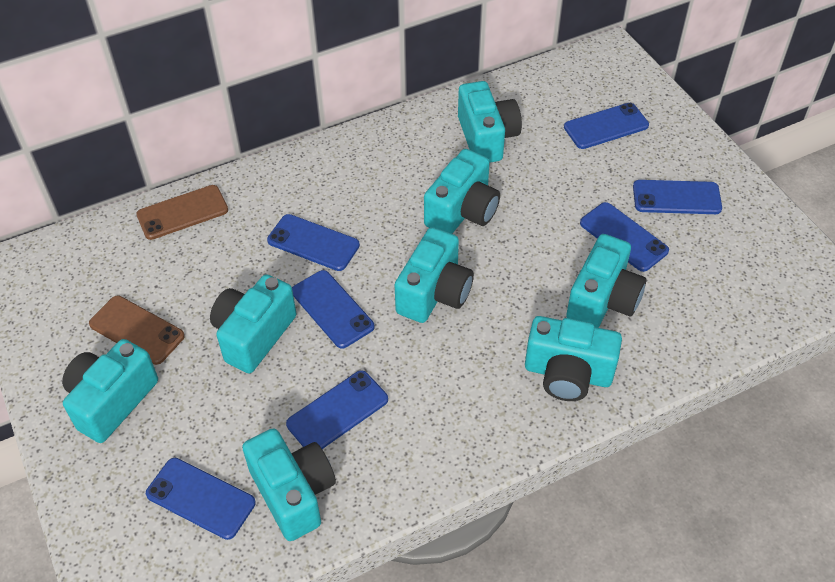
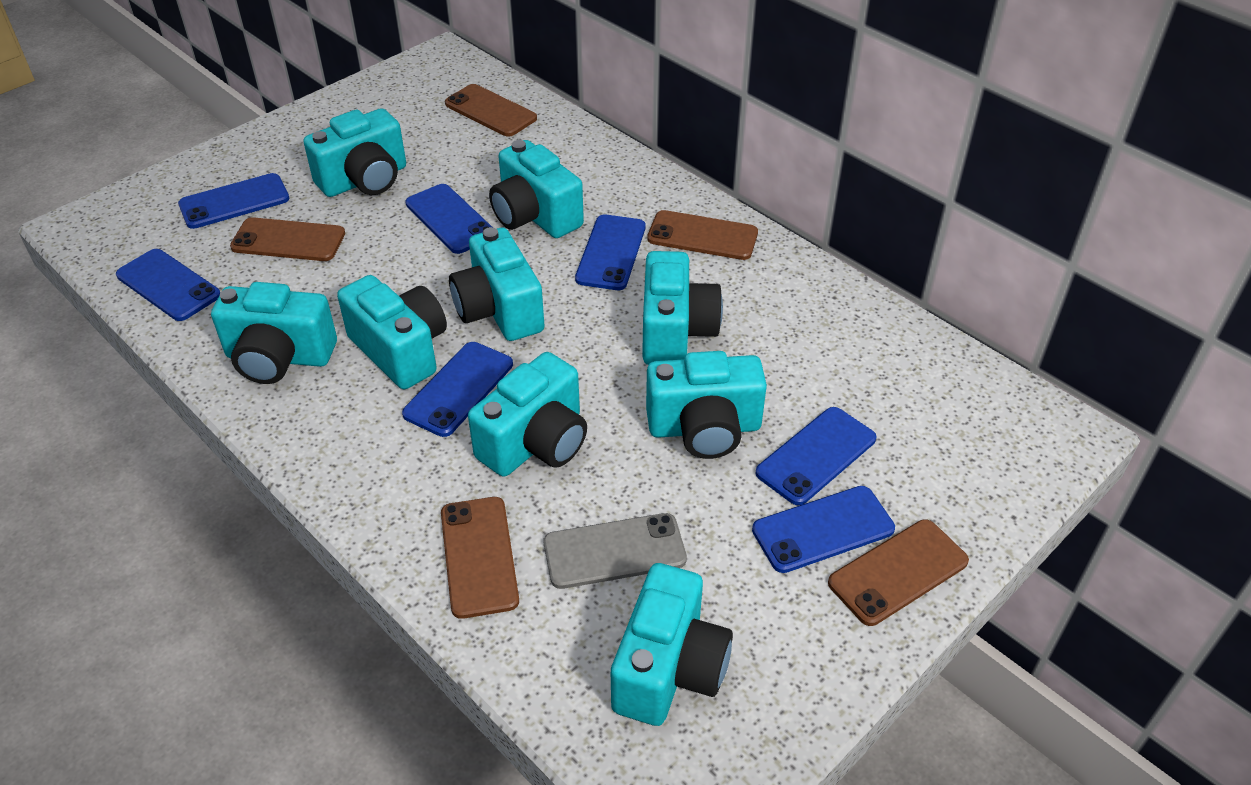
brown phone: [89,296,185,365] [136,185,228,240] = 2 -> [230,217,345,261] [441,497,519,619] [445,84,537,137] [647,210,758,260] [828,519,969,626] = 5
grey phone: none = 0 -> [543,513,687,589] = 1
turquoise camera: [62,339,158,443] [210,274,297,373] [242,428,336,541] [394,227,474,323] [424,149,500,234] [458,81,522,163] [525,316,622,401] [566,234,646,328] = 8 -> [211,282,337,384] [303,108,406,197] [337,275,447,389] [449,227,544,341] [468,352,587,477] [489,140,584,238] [611,563,733,726] [642,251,723,365] [646,351,767,459] = 9

